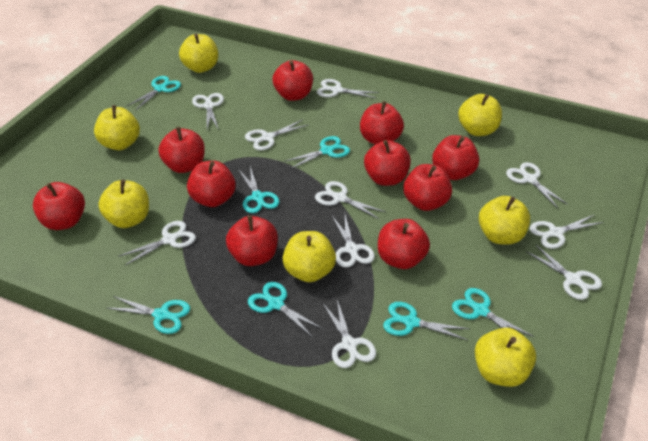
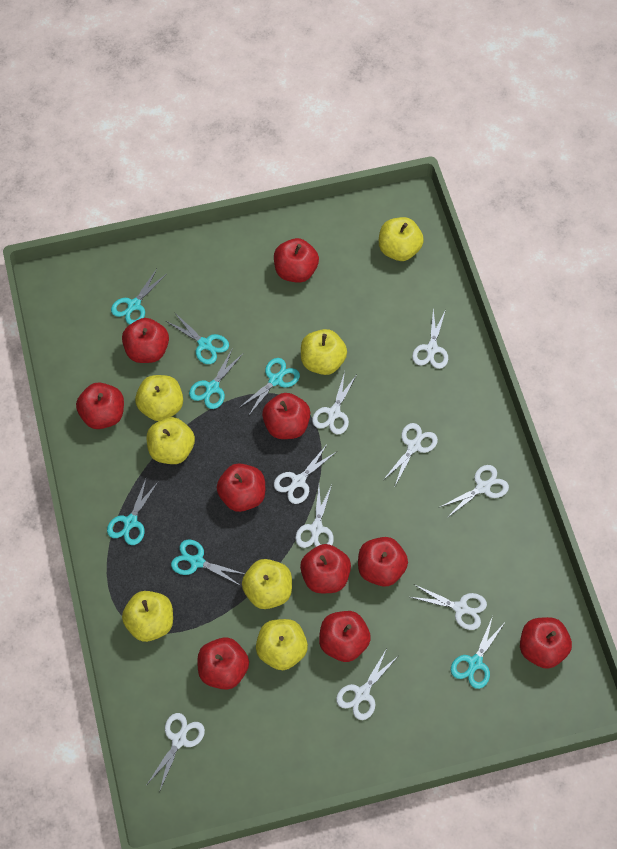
white scissors: [118,221,196,265] [192,93,224,130] [245,119,308,150] [315,181,386,219] [317,79,379,98] [323,300,376,368] [332,215,375,268] [506,162,568,208] [526,244,602,300] [530,214,603,249] = 10 -> [147,713,205,792] [274,446,336,504] [295,485,334,548] [312,372,356,434] [336,650,398,720] [384,423,438,486] [410,585,487,630] [412,308,448,369] [440,465,509,518] = 9

